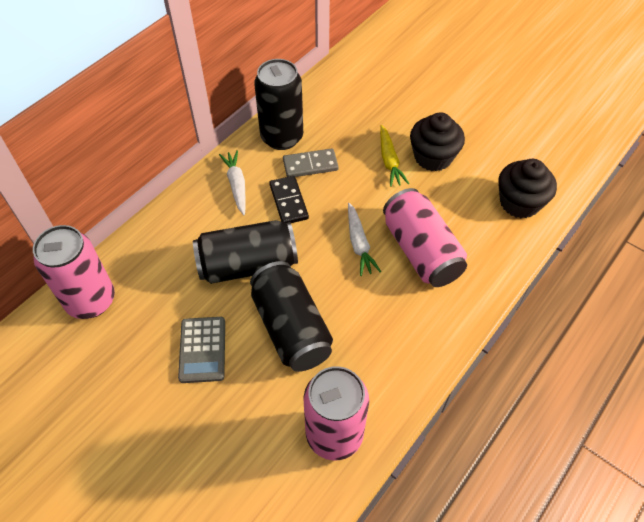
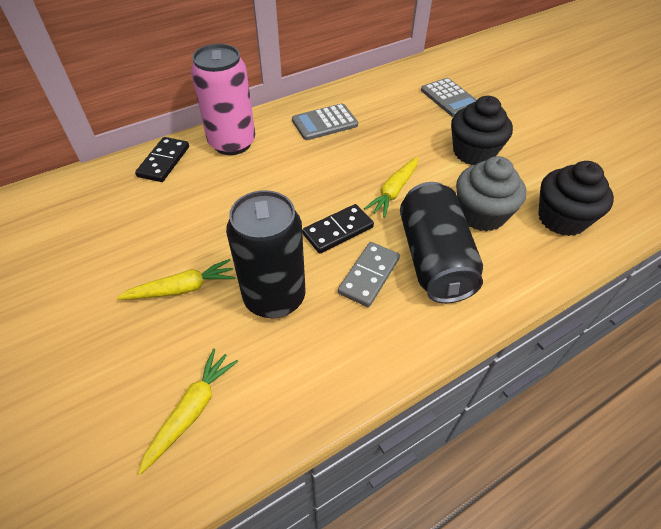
black can: [193,220,298,284] [250,261,333,372] [254,59,303,150] = 3 -> [226,190,306,318] [400,182,483,303] = 2
black domino: [269,176,309,223] = 1 -> [135,137,189,182] [302,204,374,253] = 2
grey calculator: [178,317,225,383] = 1 -> [292,104,358,140] [421,78,477,117] = 2
grey cupcake: none = 0 -> [456,156,526,232] = 1
pink can: [33,225,115,319] [304,366,369,461] [383,188,467,287] = 3 -> [191,44,255,155] = 1
white carrot: [219,150,246,215] [348,203,381,276] = 2 -> none = 0
yellow carrot: [380,125,409,187] = 1 -> [116,259,235,300] [138,348,238,475] [364,157,418,218] = 3

